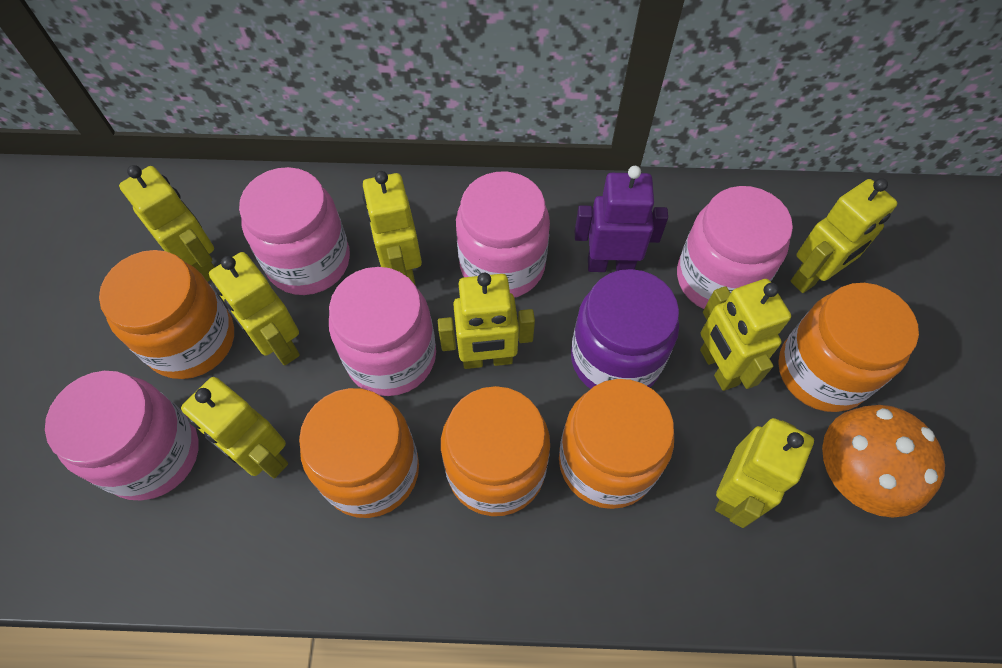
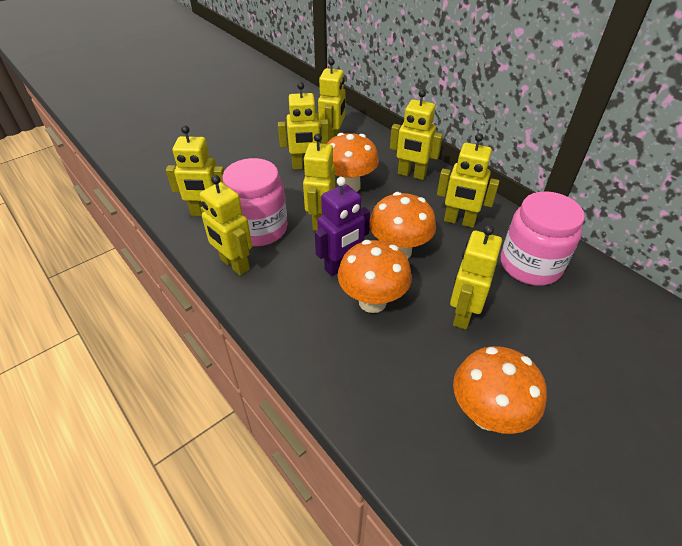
orange jar: [99,250,234,379] [299,388,419,518] [441,386,550,516] [559,379,674,509] [778,283,919,412] = 5 -> none = 0
orange mushroom: [822,405,945,518] = 1 -> [327,133,379,192] [338,240,412,313] [369,192,436,259] [453,346,547,434] = 4
pink jar: [45,371,199,500] [239,167,350,295] [329,267,436,396] [456,172,550,298] [677,186,793,309] = 5 -> [222,158,288,246] [501,191,585,286] = 2
purple jar: [571,269,679,389] = 1 -> none = 0

